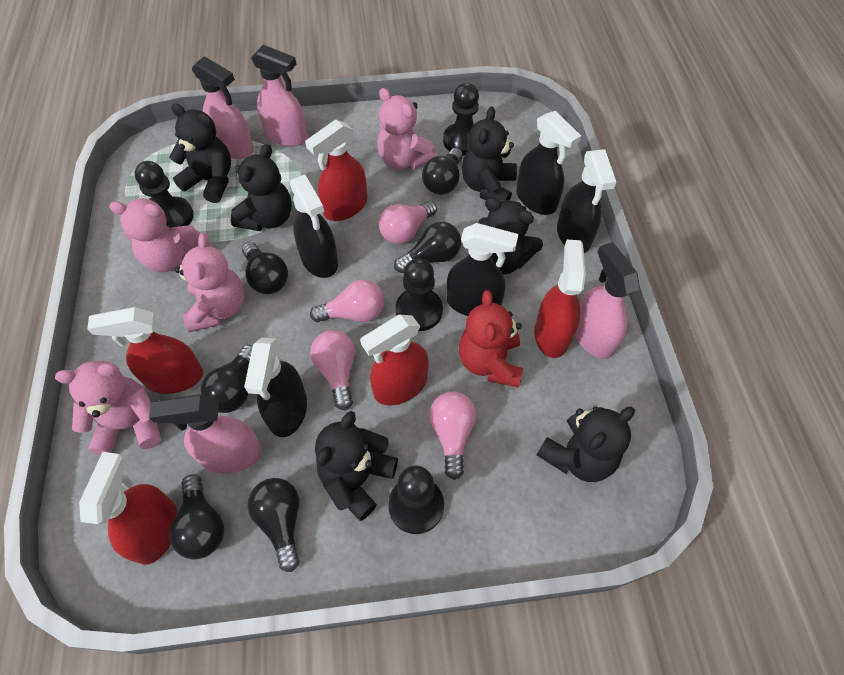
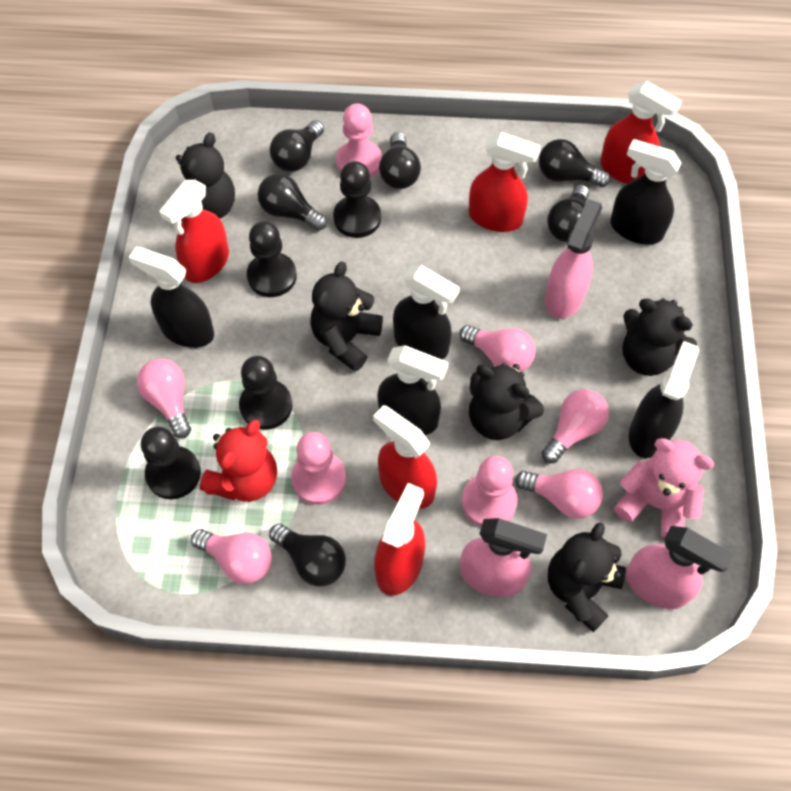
black teddy bear: [169,103,231,203] [231,144,292,231] [315,411,398,521] [462,106,517,202] [478,198,543,275] [537,406,635,482] = 6 -> [176,132,235,221] [310,262,383,372] [469,363,544,440] [548,522,626,632] [623,298,697,376] = 5
pink light bulb: [310,280,384,322] [310,330,355,411] [379,201,437,244] [429,392,476,480] = 4 -> [137,359,191,438] [191,529,272,584] [459,325,536,372] [515,469,603,519] [542,389,609,463] = 5
pink pawn: none = 0 -> [291,432,346,505] [336,104,382,178] [462,456,517,527] = 3
pink spray bottle: [149,394,262,474] [192,56,254,159] [251,45,307,146] [575,242,640,359] = 4 -> [460,518,547,597] [545,199,602,319] [626,526,734,609] = 3
pink teddy bear: [55,361,162,455] [109,198,200,272] [174,233,244,332] [377,88,437,170] = 4 -> [614,438,715,538] = 1

